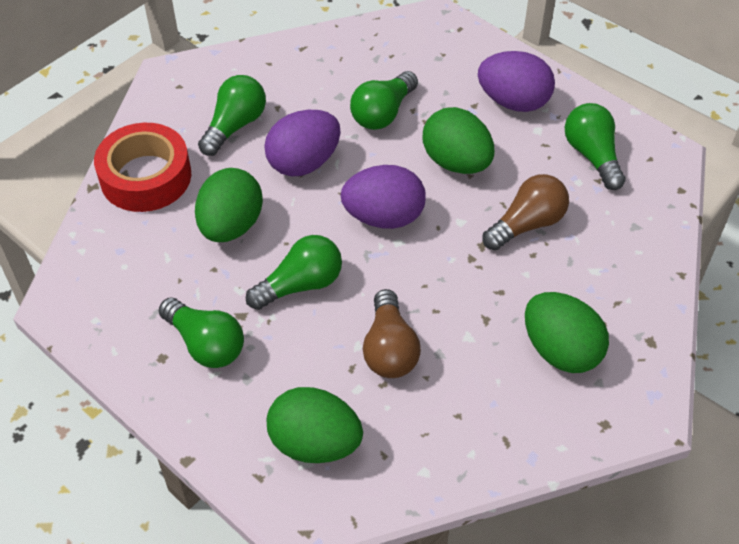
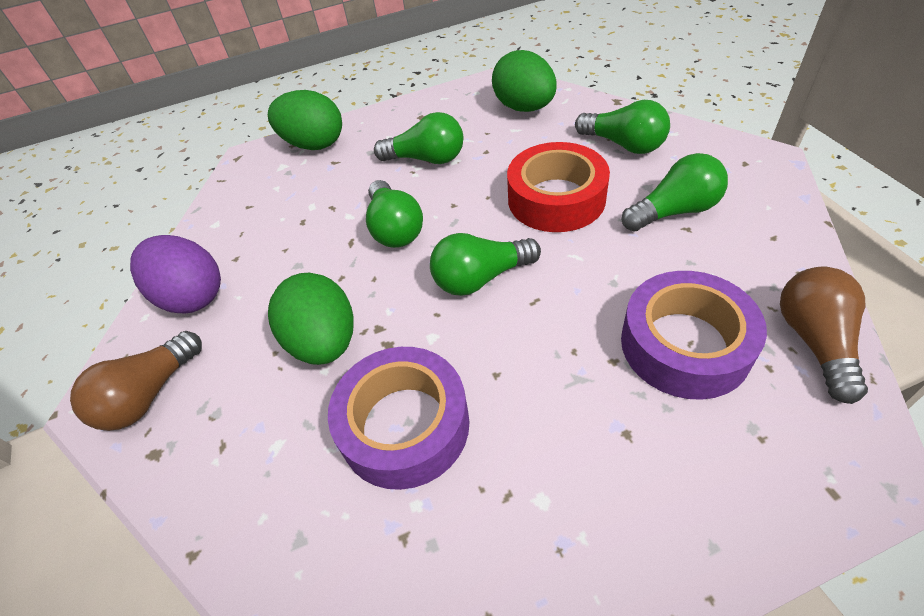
green egg: [195,168,263,242] [266,387,363,463] [423,107,495,174] [525,292,609,373] = 4 -> [268,90,342,150] [268,273,354,365] [492,50,557,112] = 3
purple egg: [264,110,340,176] [340,165,426,229] [478,51,555,112] = 3 -> [130,235,221,313] = 1
purple tape: none = 0 -> [328,347,470,490] [621,271,767,400] = 2

